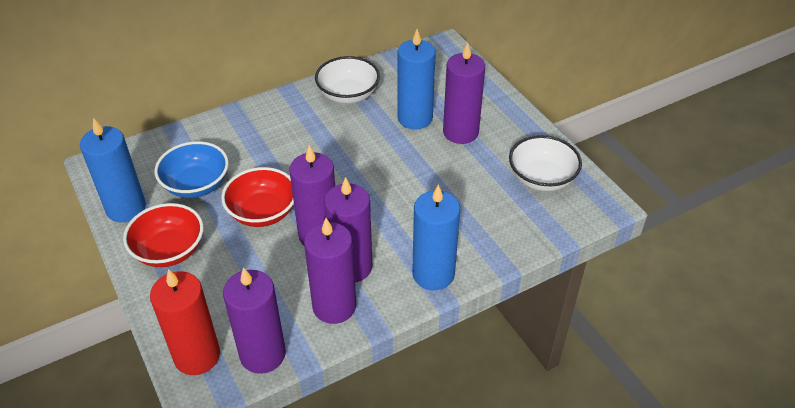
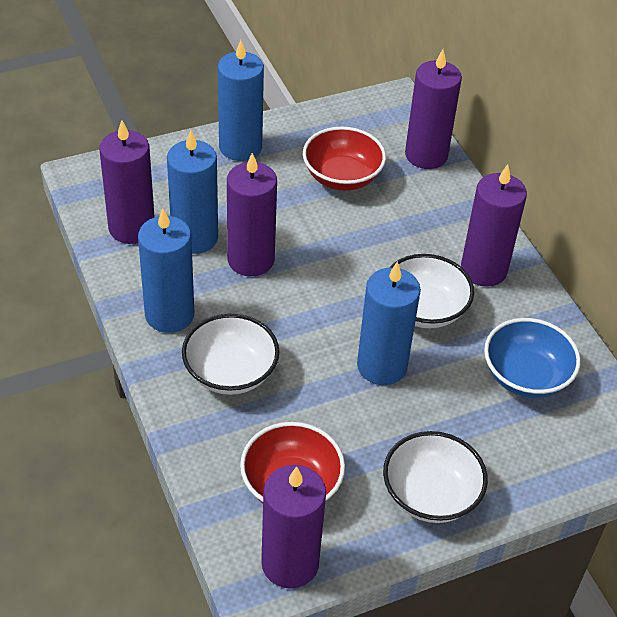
blue candle: [80,118,146,223] [398,29,436,130] [412,185,460,290] = 3 -> [138,208,194,333] [167,130,218,254] [218,40,264,161] [357,261,421,385] = 4
red candle: [150,269,220,375] = 1 -> none = 0
white bowl: [315,56,380,104] [509,135,582,191] = 2 -> [182,314,279,395] [383,431,488,523] [389,254,474,328] = 3

